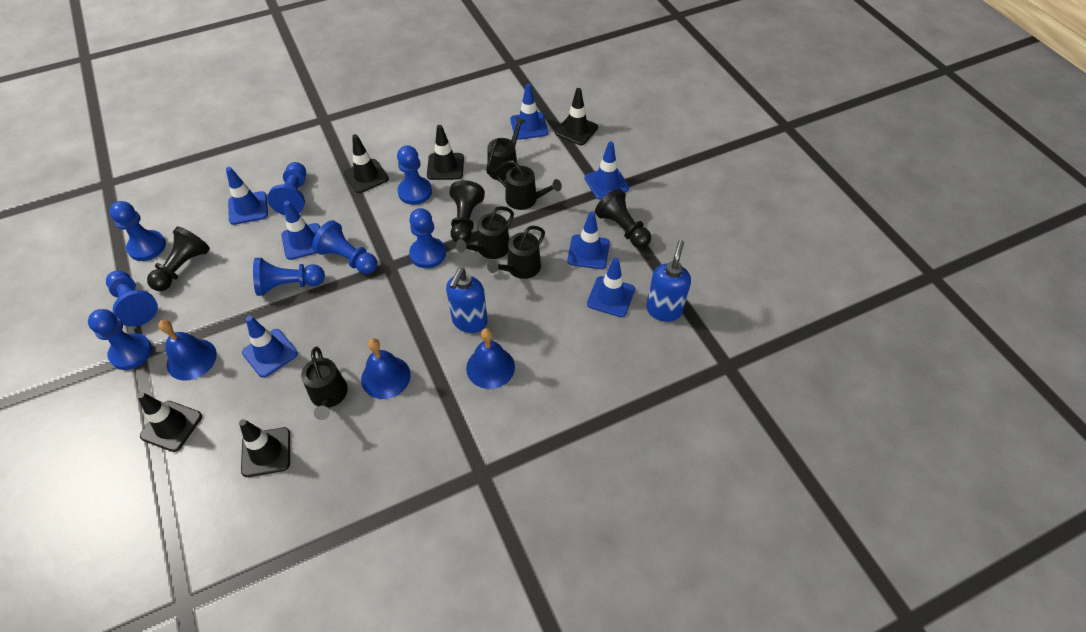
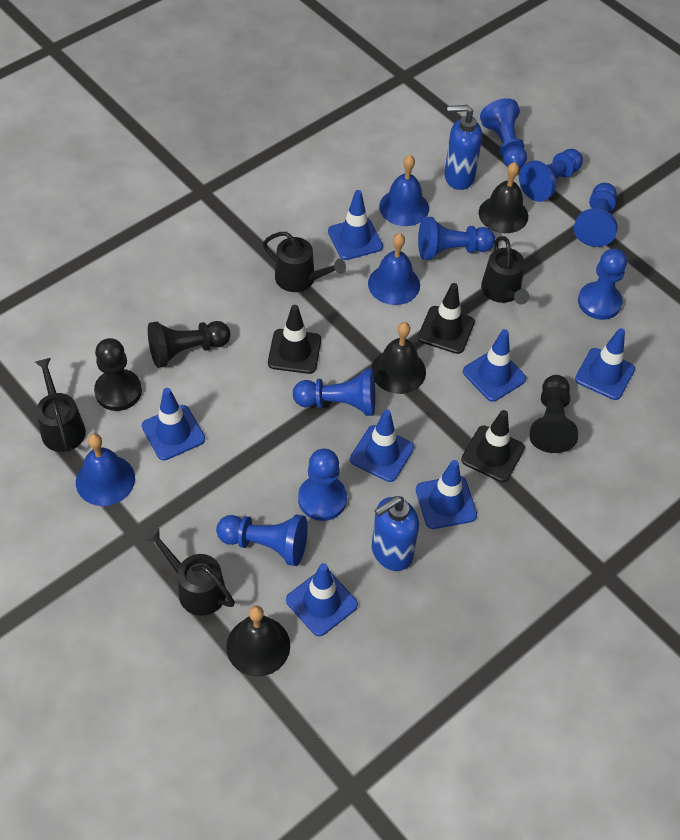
black bell: none = 0 -> [226,605,290,677] [371,322,426,394] [479,162,528,233] = 3
black traffic cone: [137,392,202,452] [239,419,290,477] [344,134,389,193] [427,125,464,180] [555,88,598,145] = 5 -> [268,305,321,374] [418,283,475,354] [461,410,525,482] = 3
black watering can: [301,347,348,420] [456,206,514,259] [486,117,526,181] [487,226,545,279] [495,160,562,210] = 5 -> [35,358,86,452] [145,528,235,616] [263,232,346,292] [481,236,529,304] = 4

